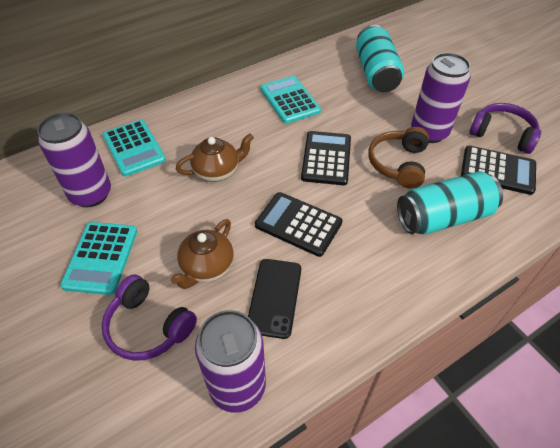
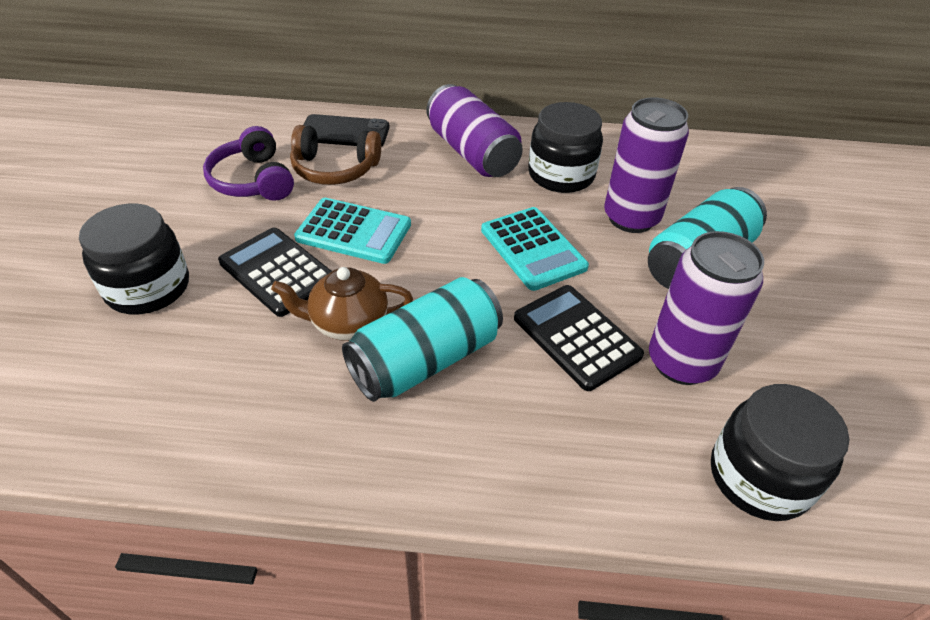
black calculator: [255,192,343,257] [301,131,351,185] [461,146,536,195] = 3 -> [218,228,332,317] [514,285,644,391] = 2
black jar: none = 0 -> [79,204,189,314] [528,102,603,193] [711,384,849,521] = 3
brown teapot: [171,219,234,289] [176,133,254,182] = 2 -> [271,267,413,341] = 1
purple headphones: [102,275,197,361] [469,103,541,154] = 2 -> [203,126,294,201] = 1
turquoise calculator: [60,222,137,295] [103,120,166,177] [260,76,321,124] = 3 -> [294,198,411,264] [481,207,589,291] = 2

